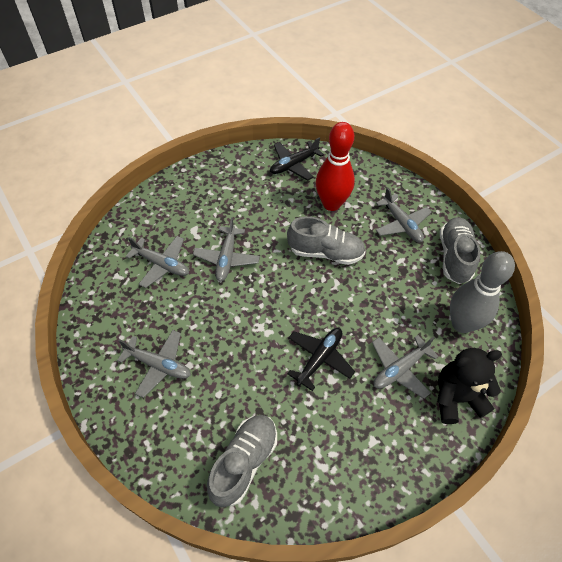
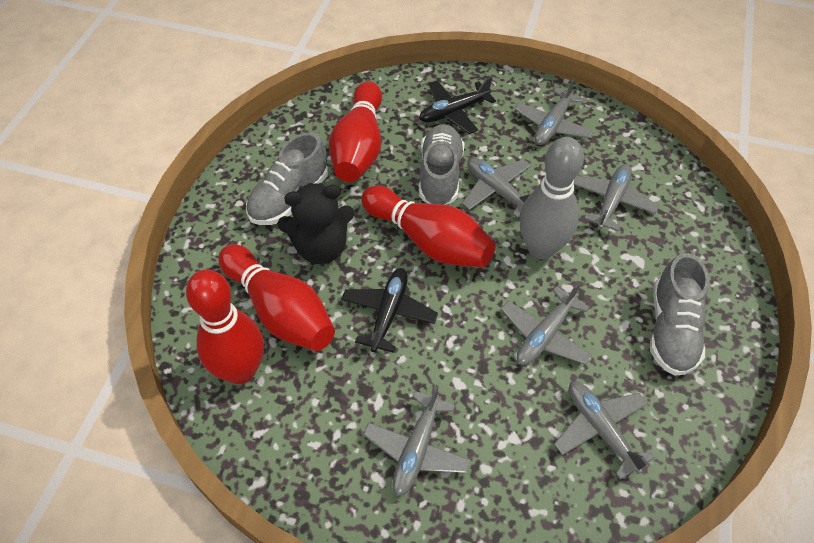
grey plane: [117,330,191,398] [126,236,189,288] [193,217,260,281] [372,335,439,399] [376,187,432,242] = 5 -> [363,384,471,496] [462,158,531,218] [501,283,592,365] [515,78,594,145] [554,381,655,480] [574,164,659,232] = 6
red bowling pin: [316,122,355,211] = 1 -> [186,270,264,384] [218,244,335,351] [329,81,382,182] [361,186,496,268] = 4

